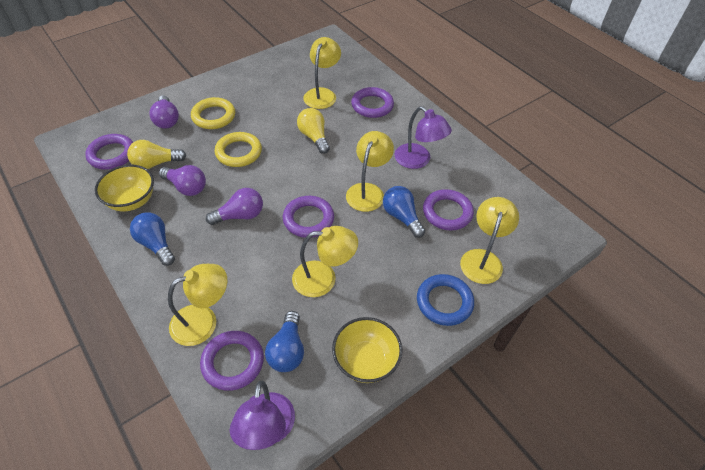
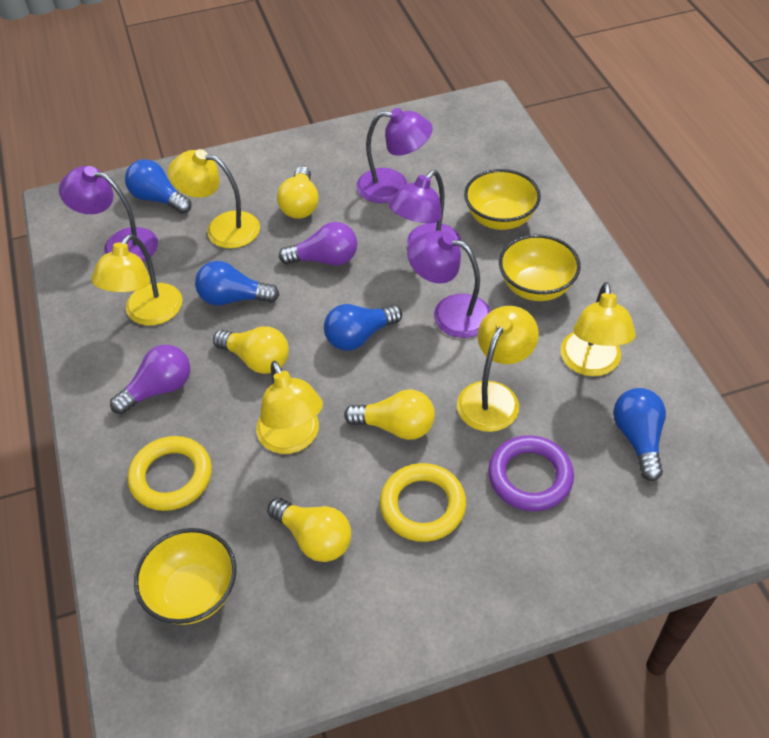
blue light bulb: [130,212,175,266] [265,311,304,372] [383,186,425,238] = 3 -> [125,159,191,214] [195,261,279,306] [324,304,402,351] [613,388,666,481] = 4
blue ring: [417,274,474,326] = 1 -> none = 0
purple lamp: [230,381,295,450] [394,106,452,169] = 2 -> [59,166,158,262] [356,108,433,203] [389,170,461,247] [407,230,491,338] = 4
purple light bulb: [149,95,179,129] [159,165,206,196] [206,188,263,225] = 3 -> [110,345,190,414] [279,222,357,265] = 2
purple ring: [85,134,133,170] [200,331,264,391] [283,196,334,238] [351,87,394,118] [423,189,474,231] = 5 -> [488,435,574,511] = 1
yellow bowl: [95,165,154,212] [332,317,403,383] = 2 -> [134,528,236,625] [464,169,541,230] [499,234,581,301] = 3
yellow light bulb: [127,140,186,169] [297,108,330,154] = 2 -> [213,326,289,374] [267,498,351,562] [277,166,319,219] [344,389,435,440] = 4

